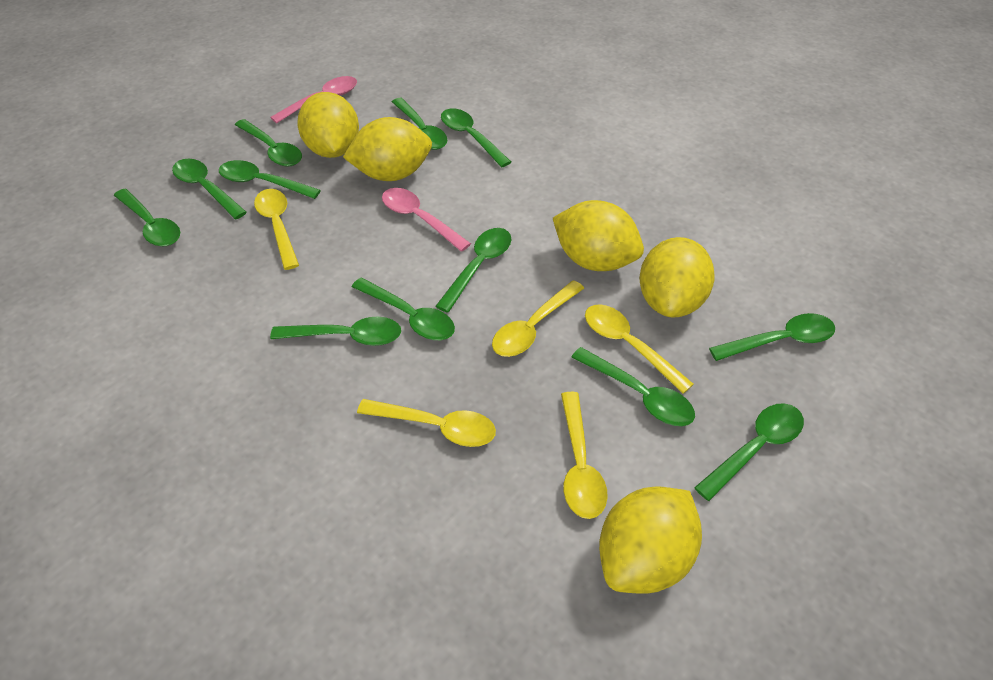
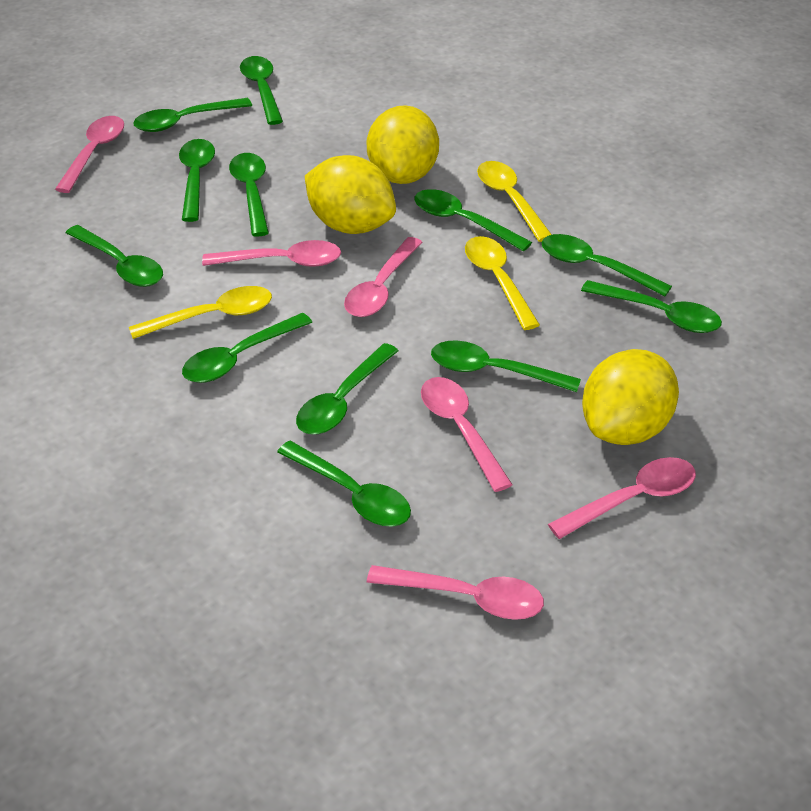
pink spoon: [270,76,357,123] [382,188,471,252] = 2 -> [55,116,124,193] [202,240,341,267] [344,237,423,317] [366,565,544,620] [421,377,513,492] [548,457,696,539] = 6
yellow lemon: [297,92,359,158] [343,117,432,181] [553,200,644,271] [599,486,702,594] [639,237,715,318] = 5 -> [305,155,396,234] [367,105,439,184] [582,349,679,445] = 3
yellow spoon: [254,189,299,270] [357,399,496,447] [492,280,584,357] [561,392,608,519] [585,304,694,394] = 5 -> [129,286,272,339] [465,236,540,330] [477,161,552,242] = 3

